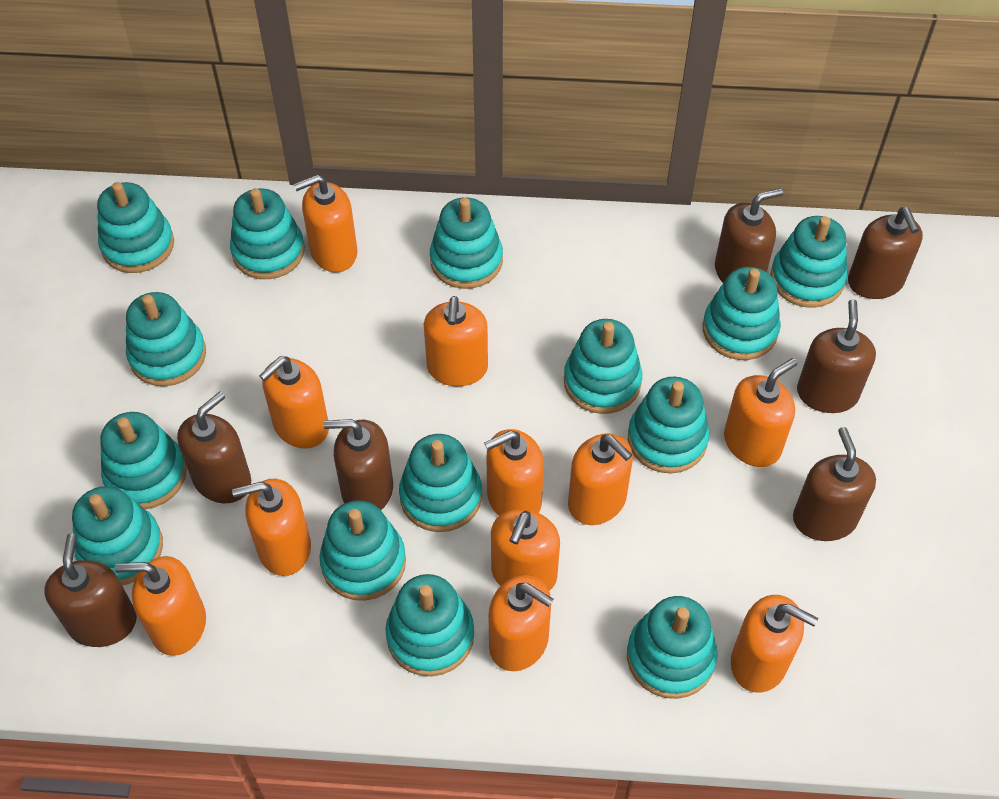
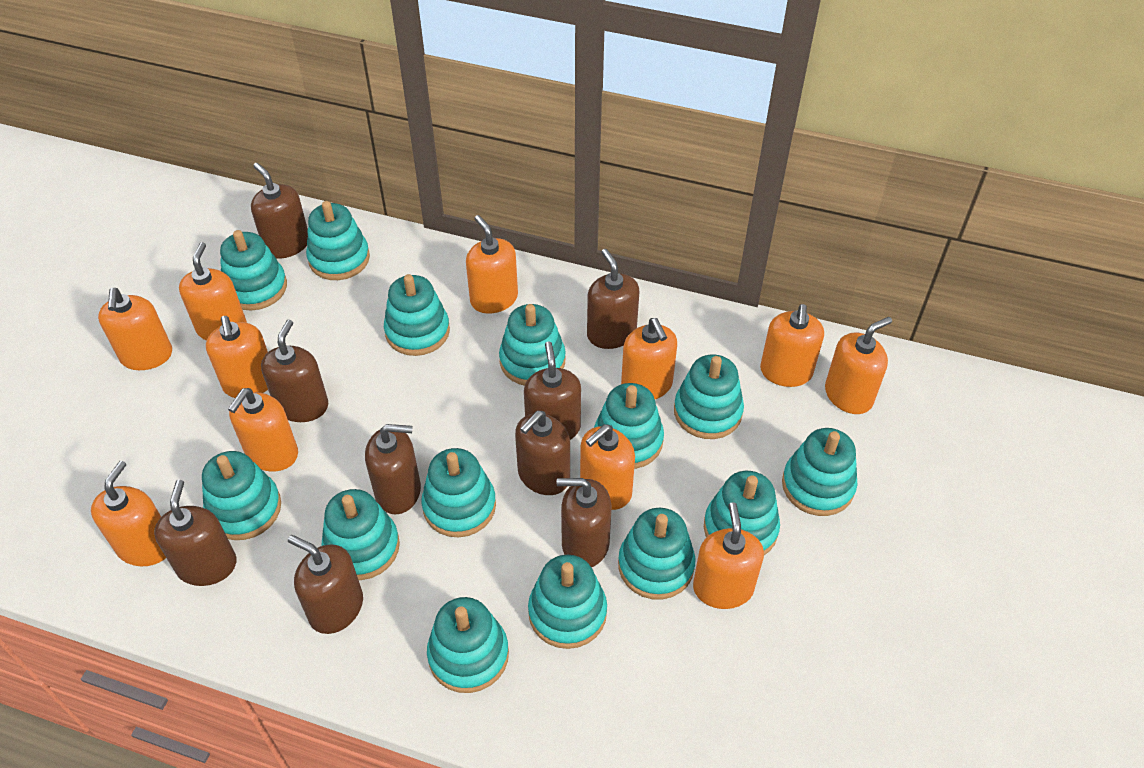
brown soap dispenser: [44,533,137,647] [177,392,251,503] [323,419,393,510] [715,188,783,283] [793,427,876,541] [797,299,876,413] [848,207,923,299] = 7 -> [154,480,236,586] [251,163,308,258] [261,319,328,422] [288,535,363,634] [365,424,421,514] [515,411,570,495] [524,341,581,440] [557,478,611,567] [587,249,639,349] = 9

